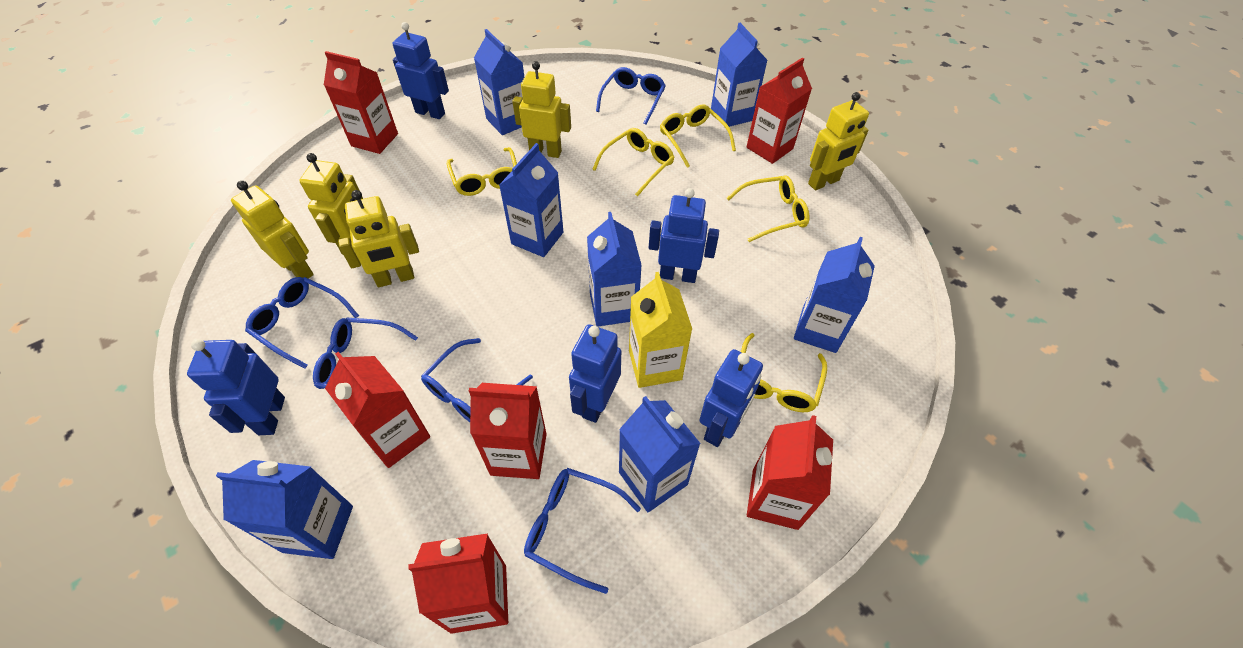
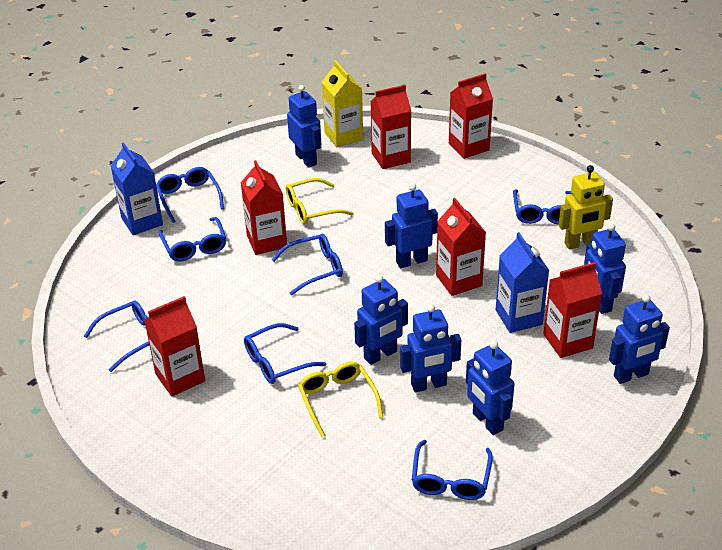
blue carton: [216,460,353,559] [474,29,524,135] [499,143,563,257] [587,212,642,327] [619,396,701,512] [711,23,767,127] [794,237,875,353] = 7 -> [111,142,163,235] [496,232,549,333] = 2
blue glasses: [245,277,359,369] [313,317,418,389] [421,338,533,422] [524,468,641,594] [596,67,666,125] = 5 -> [84,300,149,372] [156,167,224,223] [158,217,226,262] [244,323,326,384] [272,234,343,295] [412,440,493,500] [513,190,572,224] = 7
blue robot: [187,339,285,435] [393,22,449,119] [569,324,621,423] [649,188,719,283] [699,349,763,447] = 5 -> [287,85,321,168] [354,275,408,365] [385,183,438,268] [400,304,461,392] [466,341,515,435] [584,223,626,314] [609,294,670,384] = 7
yellow glasses: [447,147,517,196] [592,128,675,197] [660,104,736,168] [727,176,810,242] [741,333,827,412] = 5 -> [286,178,354,224] [298,362,383,437] = 2
yellow robot: [231,181,314,278] [299,153,363,255] [338,190,419,287] [512,61,571,158] [808,92,869,190] = 5 -> [559,165,613,250] = 1

